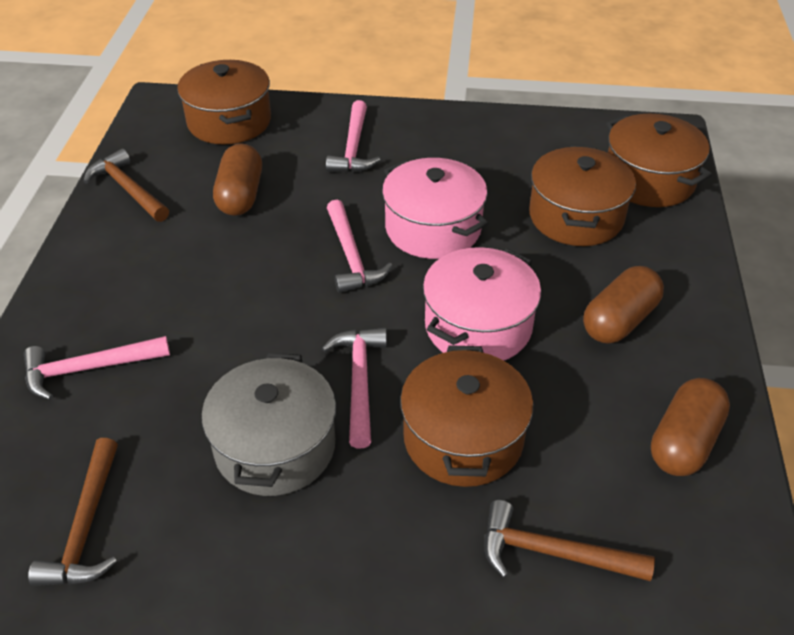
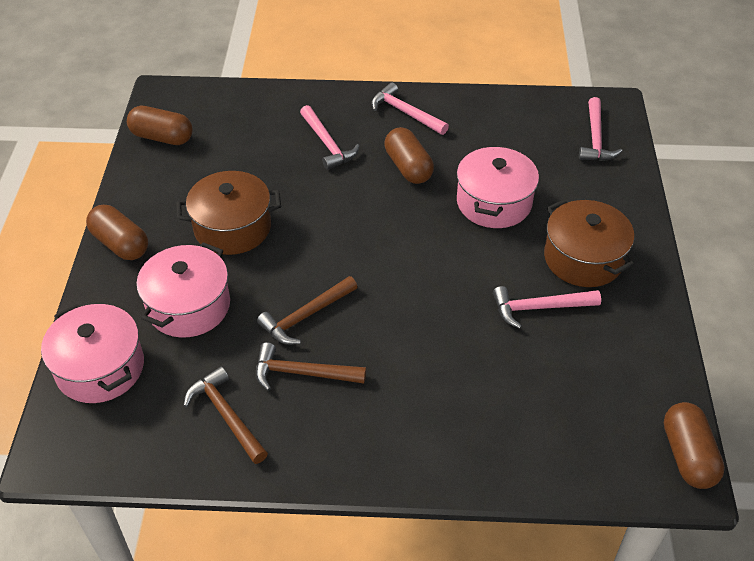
brown capsule: [213,143,262,216] [583,266,664,344] [651,378,730,476] = 3 -> [86,205,148,260] [127,106,192,145] [384,127,434,184] [664,402,725,489] = 4
brown pot: [177,60,271,145] [400,345,533,487] [529,146,636,246] [606,114,712,207] = 4 -> [177,171,281,255] [544,199,634,287] = 2
grey pot: [201,353,336,496] = 1 -> none = 0
pink pot: [382,158,489,259] [423,247,541,361] = 2 -> [41,304,144,403] [136,242,230,338] [457,145,539,228] = 3

